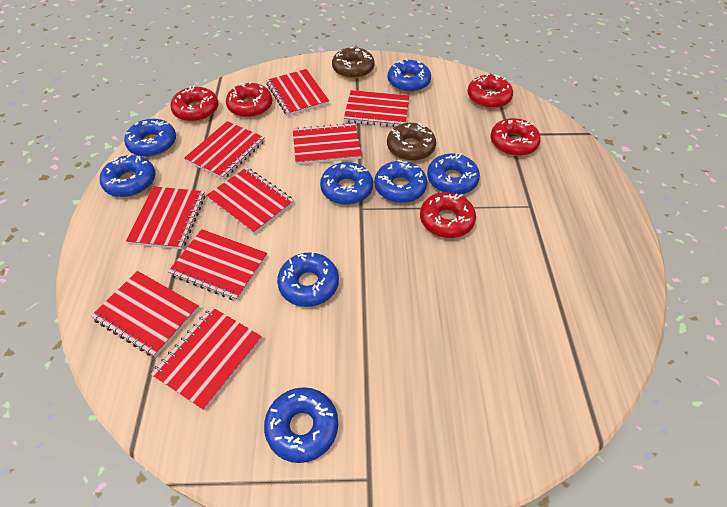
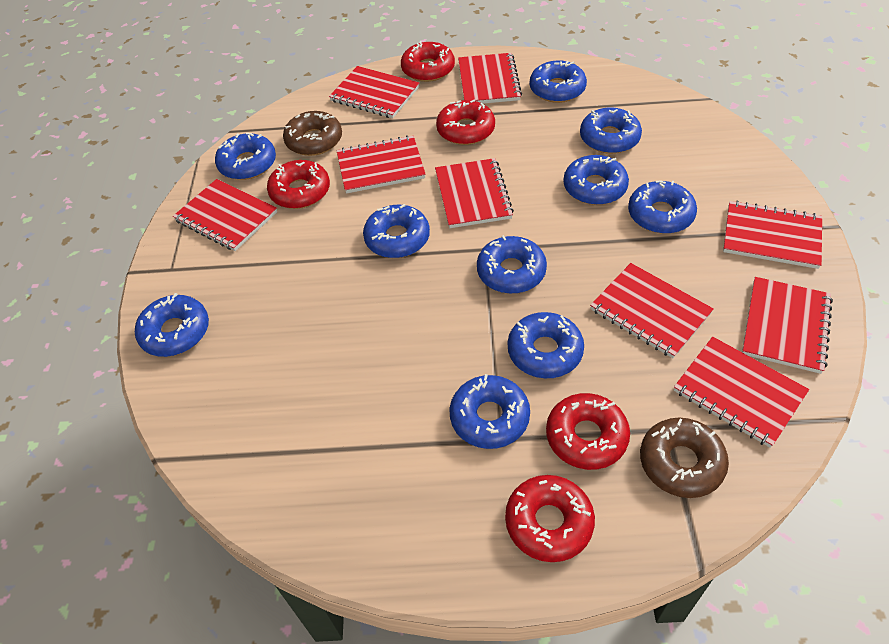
blue donut: [100,154,155,197] [124,119,176,157] [264,387,338,463] [277,252,339,307] [320,162,373,205] [374,160,427,203] [388,58,431,92] [427,153,480,195] = 8 -> [135,293,209,357] [215,133,276,180] [363,204,430,258] [450,374,530,449] [477,235,547,294] [508,312,584,378] [530,60,587,103] [563,155,629,205] [580,107,642,154] [628,180,697,234] = 10

